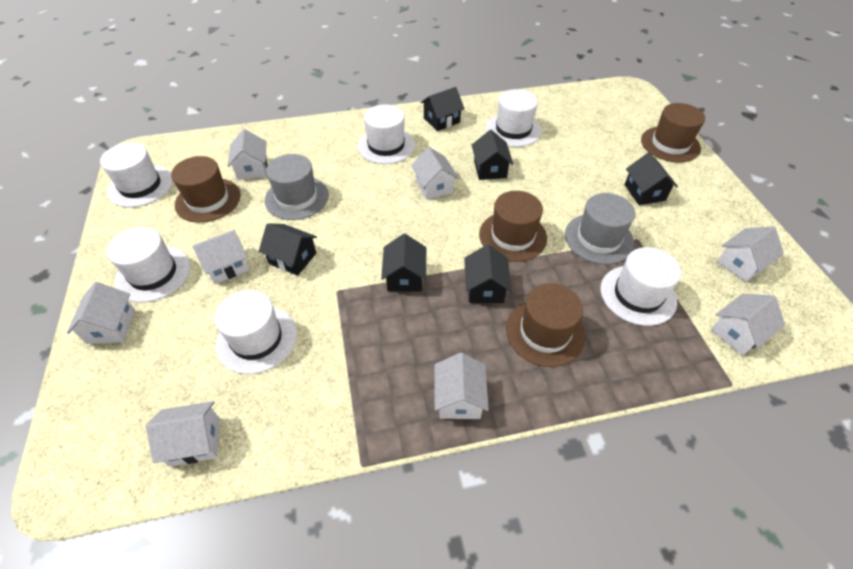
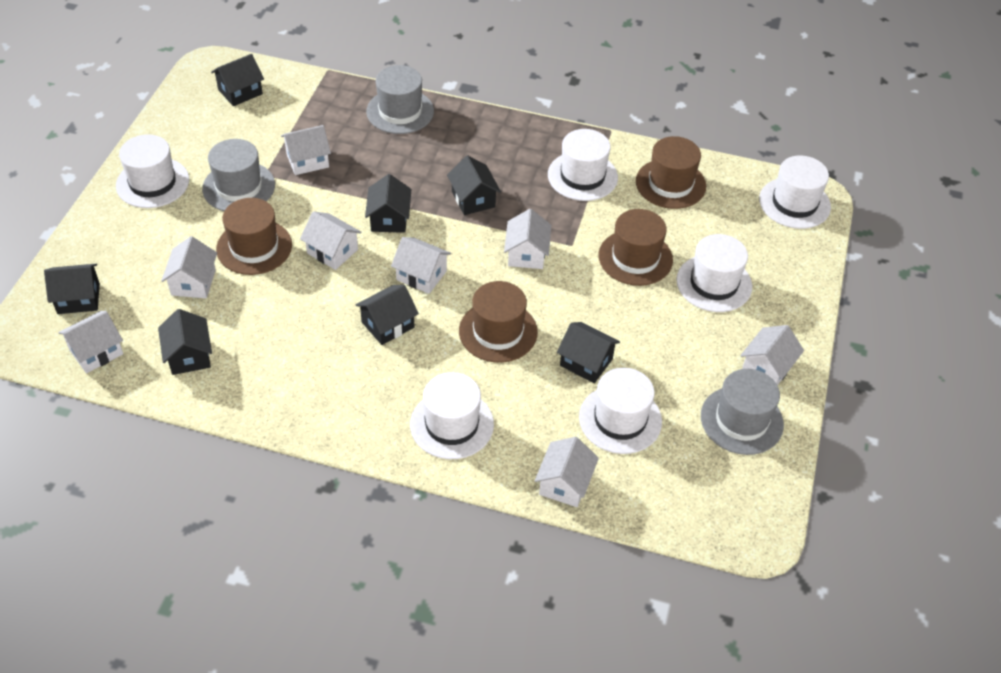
black house: [259,223,317,276] [381,234,426,291] [420,87,465,131] [464,244,512,303] [472,130,513,180] [624,152,678,205] = 6 -> [44,264,100,314] [158,309,212,375] [211,54,264,106] [355,285,419,345] [365,174,411,233] [447,155,501,215] [557,322,620,383] = 7
grey hat: [265,154,329,220] [565,193,635,264] = 2 -> [202,139,275,211] [366,65,434,134] [701,369,784,455] = 3

